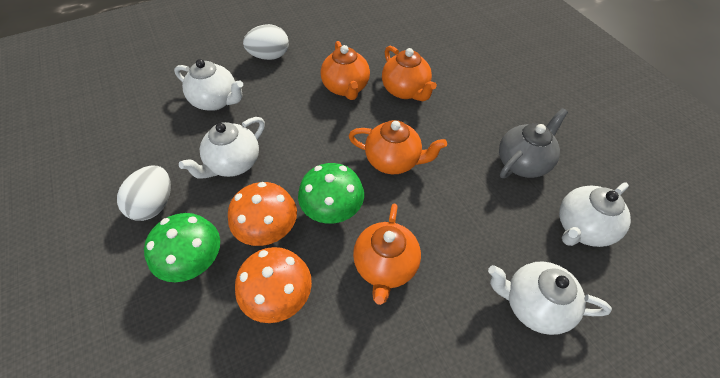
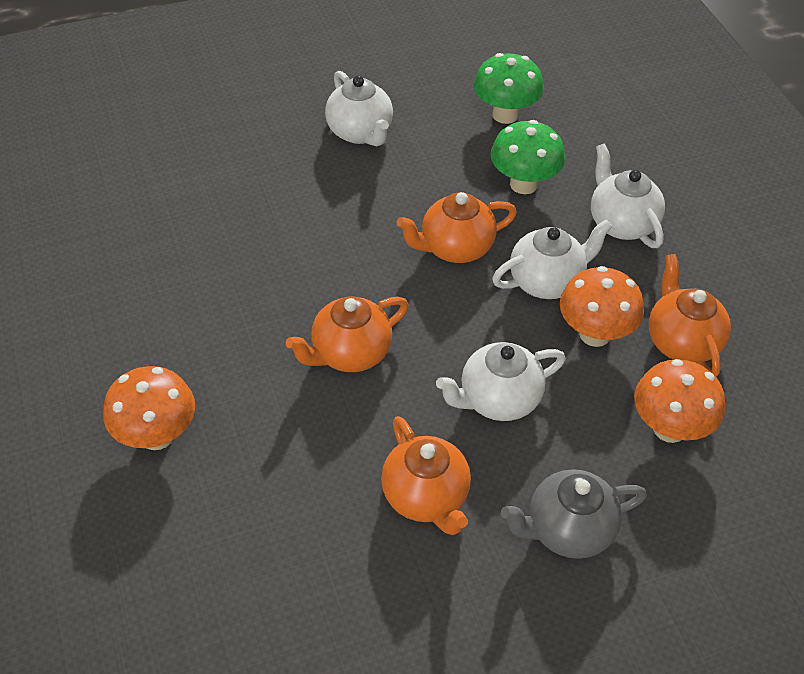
orange mushroom: [228,182,297,246] [235,247,312,323] = 2 -> [103,366,195,450] [560,266,644,347] [634,359,725,443] = 3
white egg: [117,165,171,221] [243,24,289,60] = 2 -> none = 0

